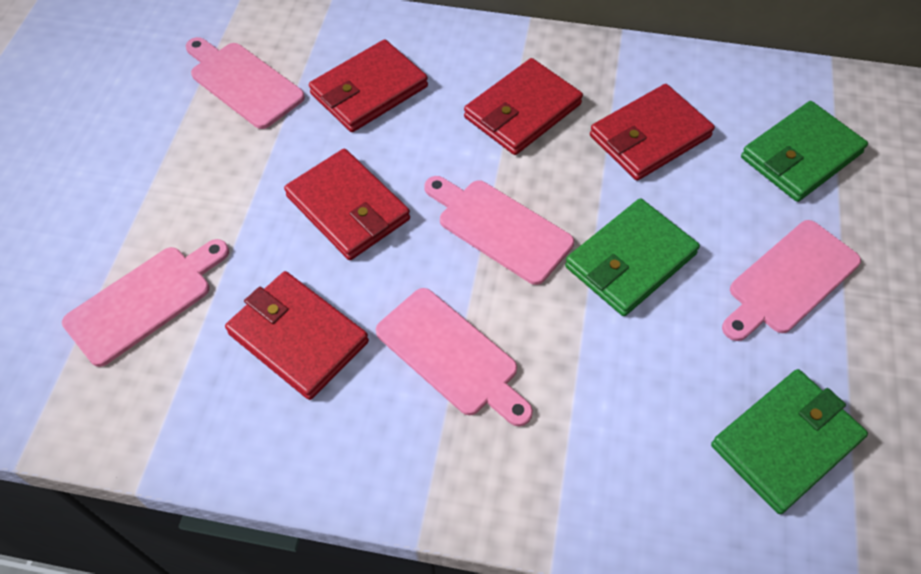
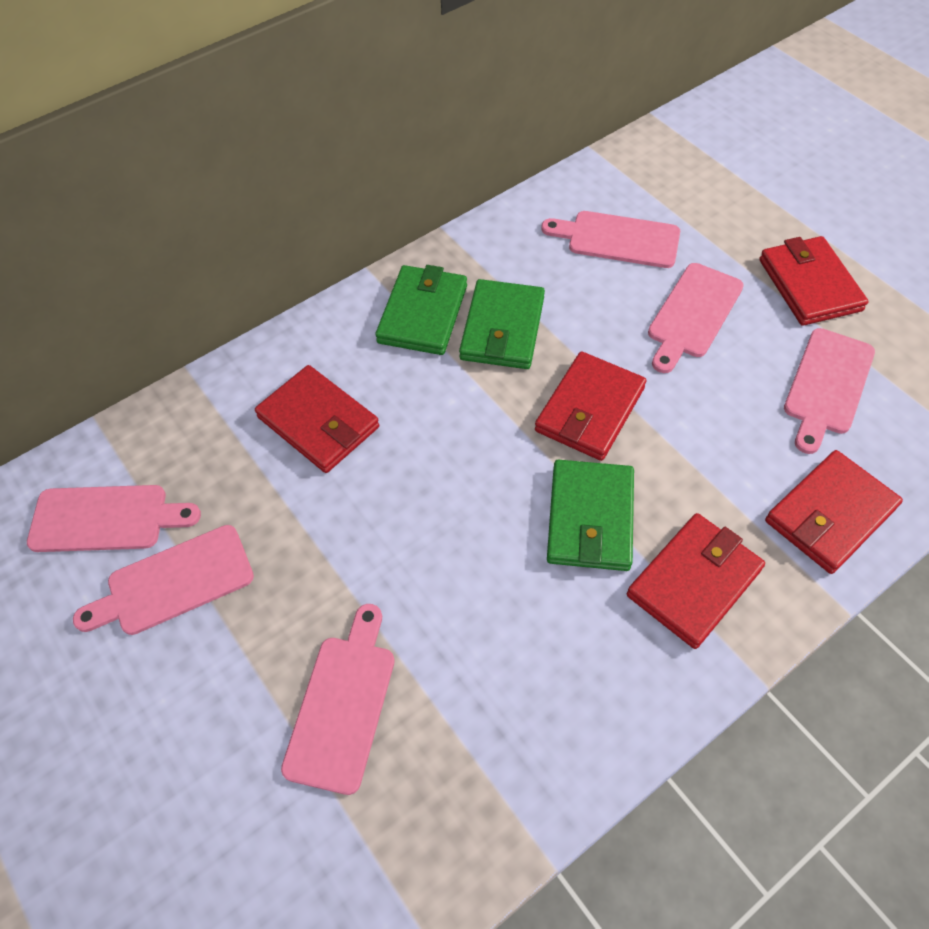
pink cutting board: [62,239,229,367] [186,37,305,129] [376,288,533,426] [424,176,574,285] [722,220,861,341] = 5 -> [27,485,201,552] [73,525,254,635] [281,604,395,795] [541,211,680,268] [648,263,744,373] [784,328,875,454] = 6

